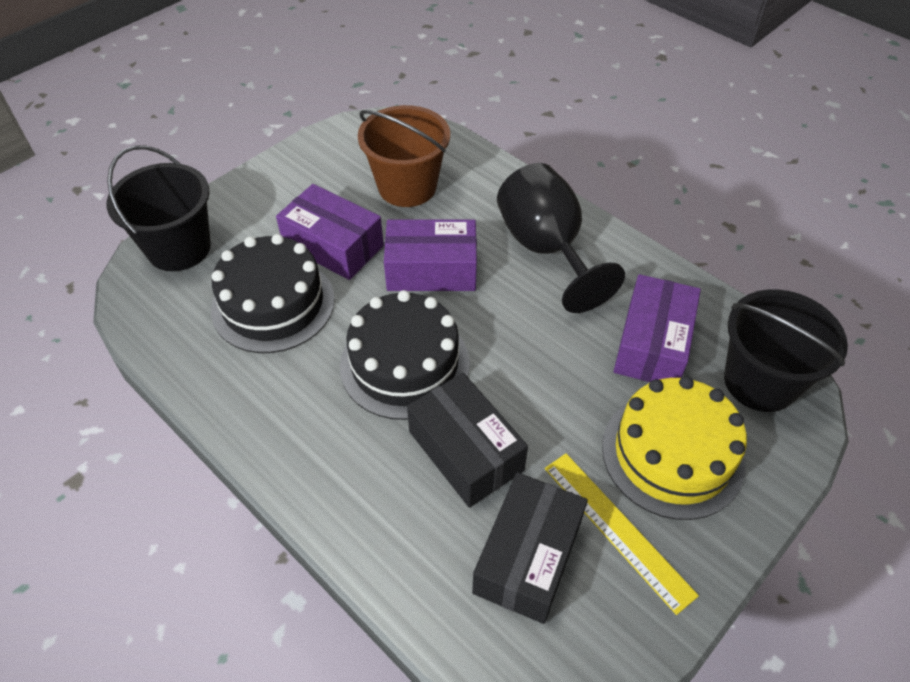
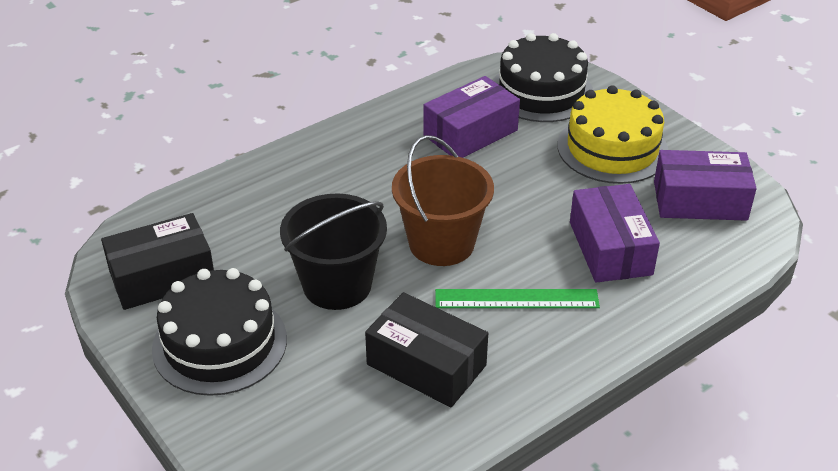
black bucket: [107,145,211,271] [724,289,848,412] = 2 -> [280,193,387,310] = 1
black goblet: [497,163,625,313] = 1 -> none = 0
green ruler: none = 0 -> [435,289,600,308] = 1
yellow ruler: [545,453,699,615] = 1 -> none = 0

